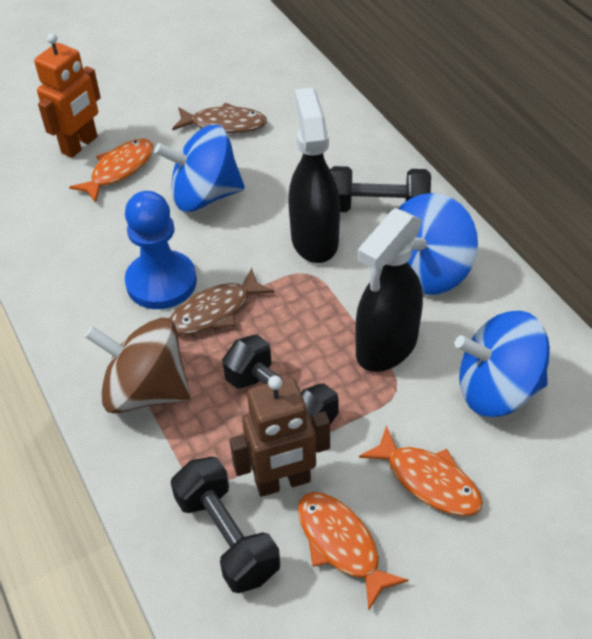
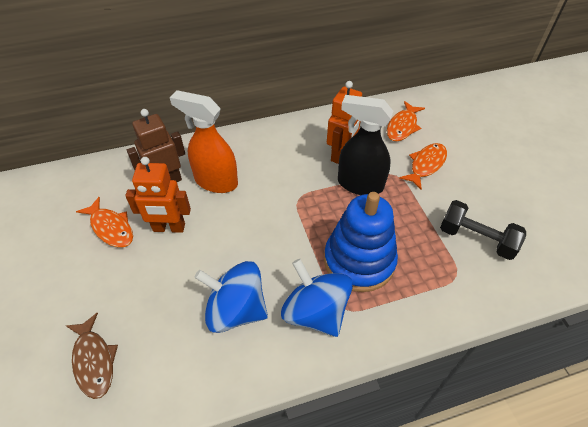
black dumbbell: [171,457,280,593] [222,335,339,425] [330,166,431,212] = 3 -> [440,200,526,260] = 1
black spray bottle: [288,87,340,263] [355,208,423,372] = 2 -> [338,95,393,195] = 1
blue pawn: [125,191,197,309] = 1 -> none = 0
blue spinning top: [154,125,245,212] [398,193,478,295] [455,311,550,417] = 3 -> [194,261,268,333] [281,259,353,337] = 2
blue stacking toy: none = 0 -> [324,192,398,292] = 1
brown fish: [170,268,275,335] [172,103,267,133] = 2 -> [66,313,118,399] = 1
brown spinning top: [85,317,191,414] = 1 -> none = 0
orange robot: [34,33,101,158] = 1 -> [125,157,191,233] [327,81,362,164] = 2
orange spray bottle: none = 0 -> [170,90,238,193] = 1

